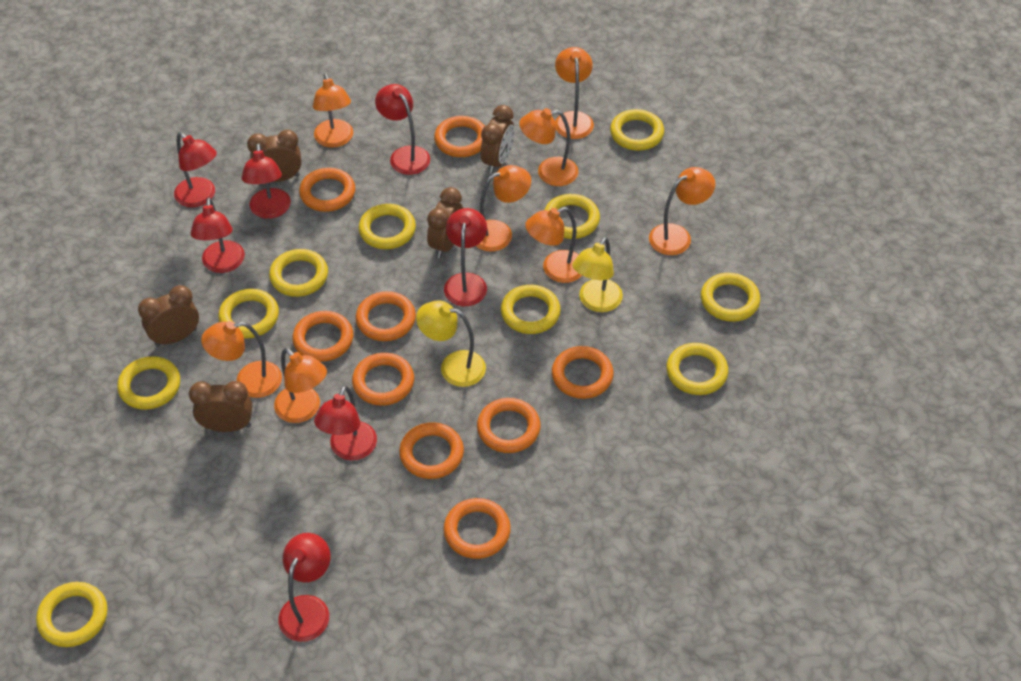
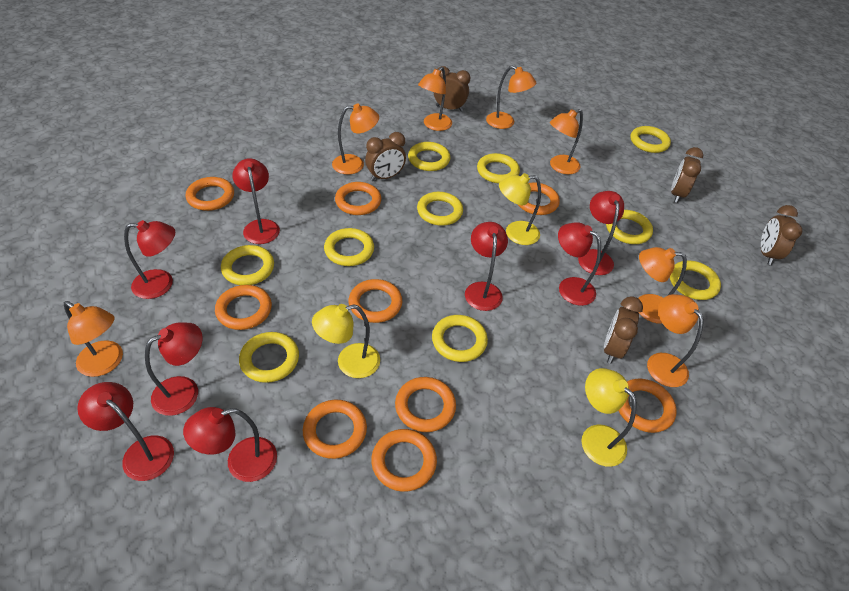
orange lamp: [201,321,282,398] [274,348,327,423] [313,73,353,148] [476,165,531,251] [519,108,578,186] [525,207,582,283] [555,47,594,139] [649,167,715,255] = 8 -> [64,301,123,377] [332,104,379,174] [418,67,452,131] [486,66,536,129] [550,109,583,174] [638,247,687,324] [647,294,704,387] = 7
red lamp: [174,132,217,207] [191,198,245,273] [241,143,291,219] [278,533,331,642] [314,385,377,460] [375,84,430,175] [444,208,487,306] = 7 -> [77,382,174,481] [124,220,175,299] [145,323,203,416] [183,407,277,482] [232,158,280,244] [465,222,508,311] [558,222,601,306] [578,191,624,275] = 8
yellow lamp: [416,301,486,387] [572,237,623,312] = 2 -> [312,304,380,378] [499,173,541,245] [581,368,637,467] = 3

